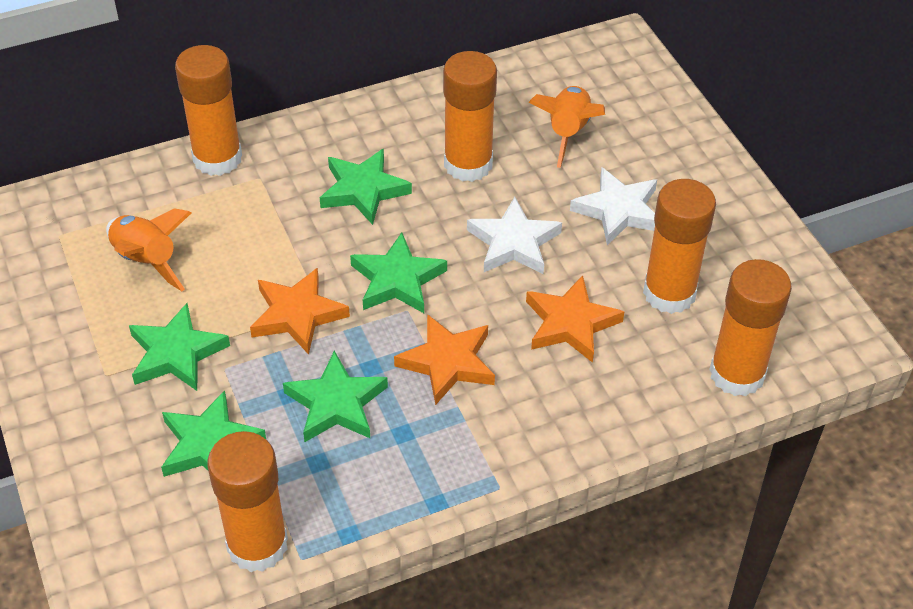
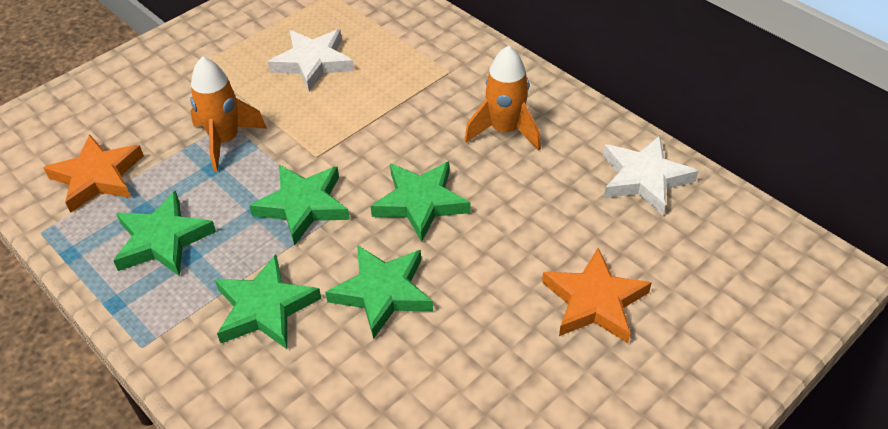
orange glue stick: [175,45,242,176] [207,431,288,572] [443,51,497,182] [643,179,716,314] [709,259,792,396] = 5 -> none = 0
orange star: [250,268,350,355] [394,314,495,405] [526,275,624,363] = 3 -> [44,134,144,213] [542,248,652,343] = 2

